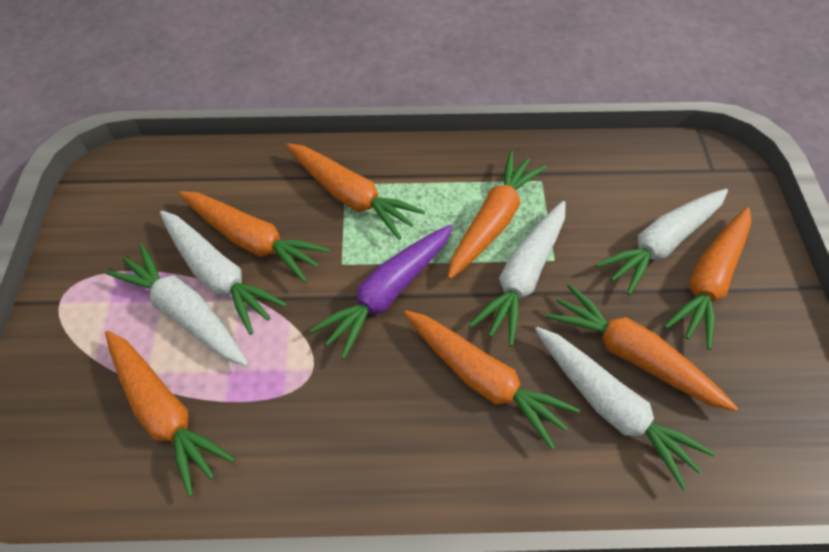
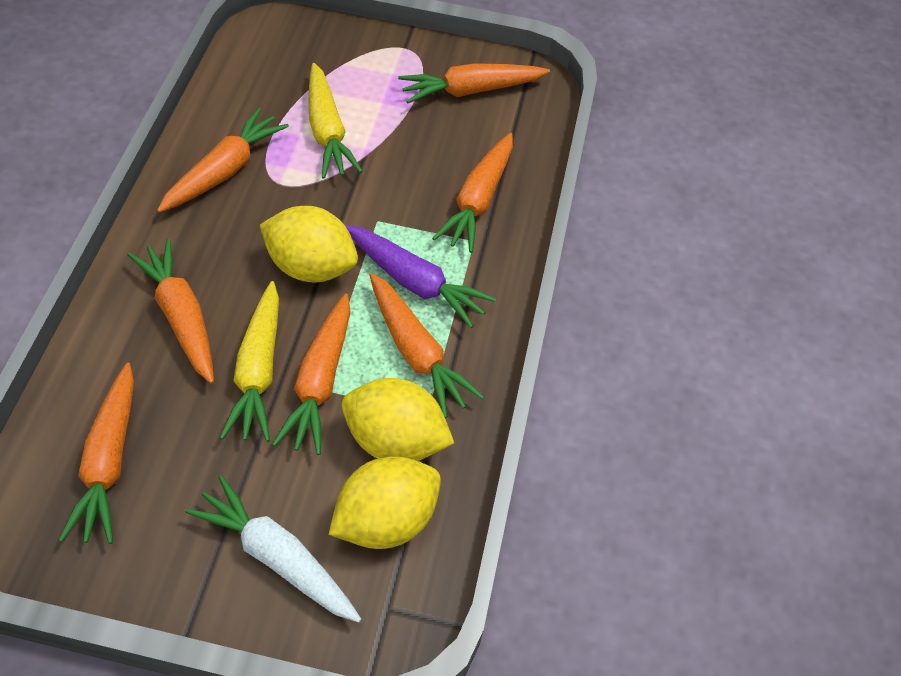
white carrot: [105,244,248,366] [160,211,287,335] [469,201,566,346] [535,327,715,491] [595,189,728,295] = 5 -> [185,476,361,623] = 1
yellow carrot: none = 0 -> [220,281,279,442] [308,63,363,179] = 2
yellow lemon: none = 0 -> [260,206,358,282] [329,457,441,549] [342,378,454,461] = 3

